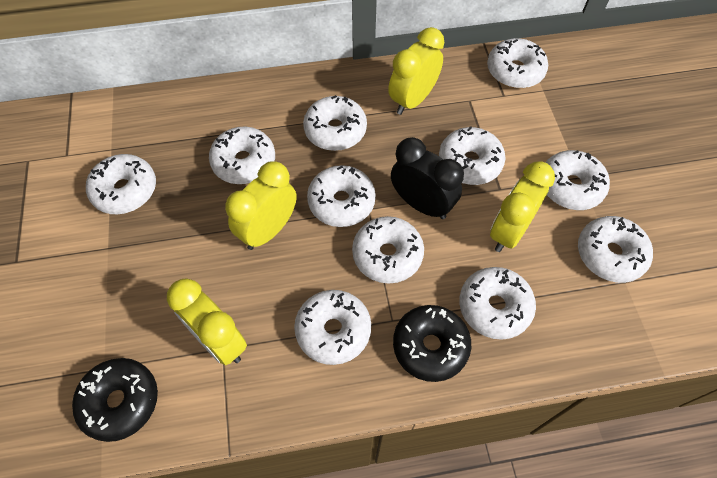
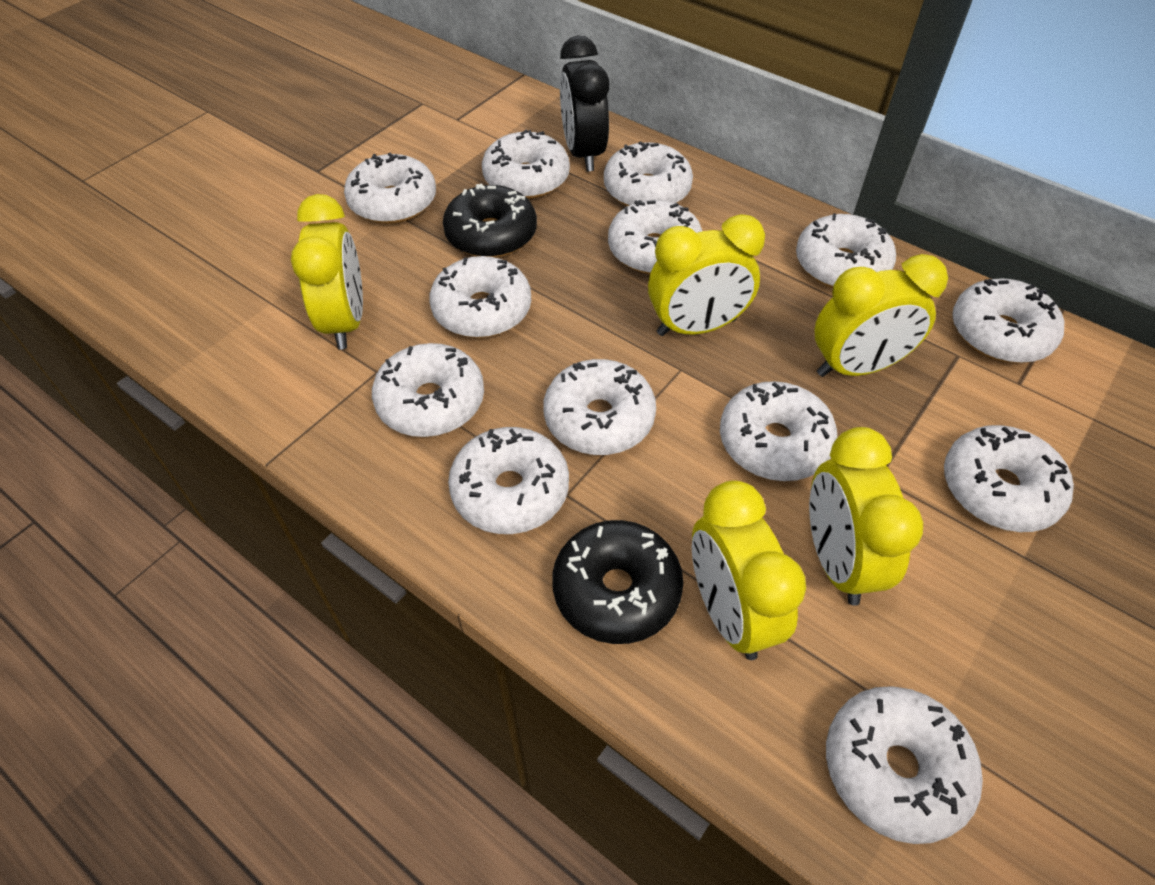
white donut: [86,154,156,214] [209,127,275,184] [294,290,371,365] [303,95,367,151] [307,165,376,227] [352,216,424,283] [439,126,505,185] [459,267,536,340] [487,38,548,88] [545,150,610,210] [578,216,653,283] = 11 -> [344,153,436,224] [372,343,484,437] [429,256,531,338] [448,427,569,534] [482,130,570,199] [543,359,656,455] [604,141,693,206] [608,200,702,274] [720,381,837,481] [796,213,896,288] [826,686,983,844] [944,425,1074,532] [952,278,1064,363] = 13
yellow clock: [167,278,247,366] [225,161,297,250] [388,27,444,115] [490,161,555,252] = 4 -> [291,194,363,349] [648,214,765,336] [692,480,806,660] [809,427,923,606] [814,254,948,377] = 5

